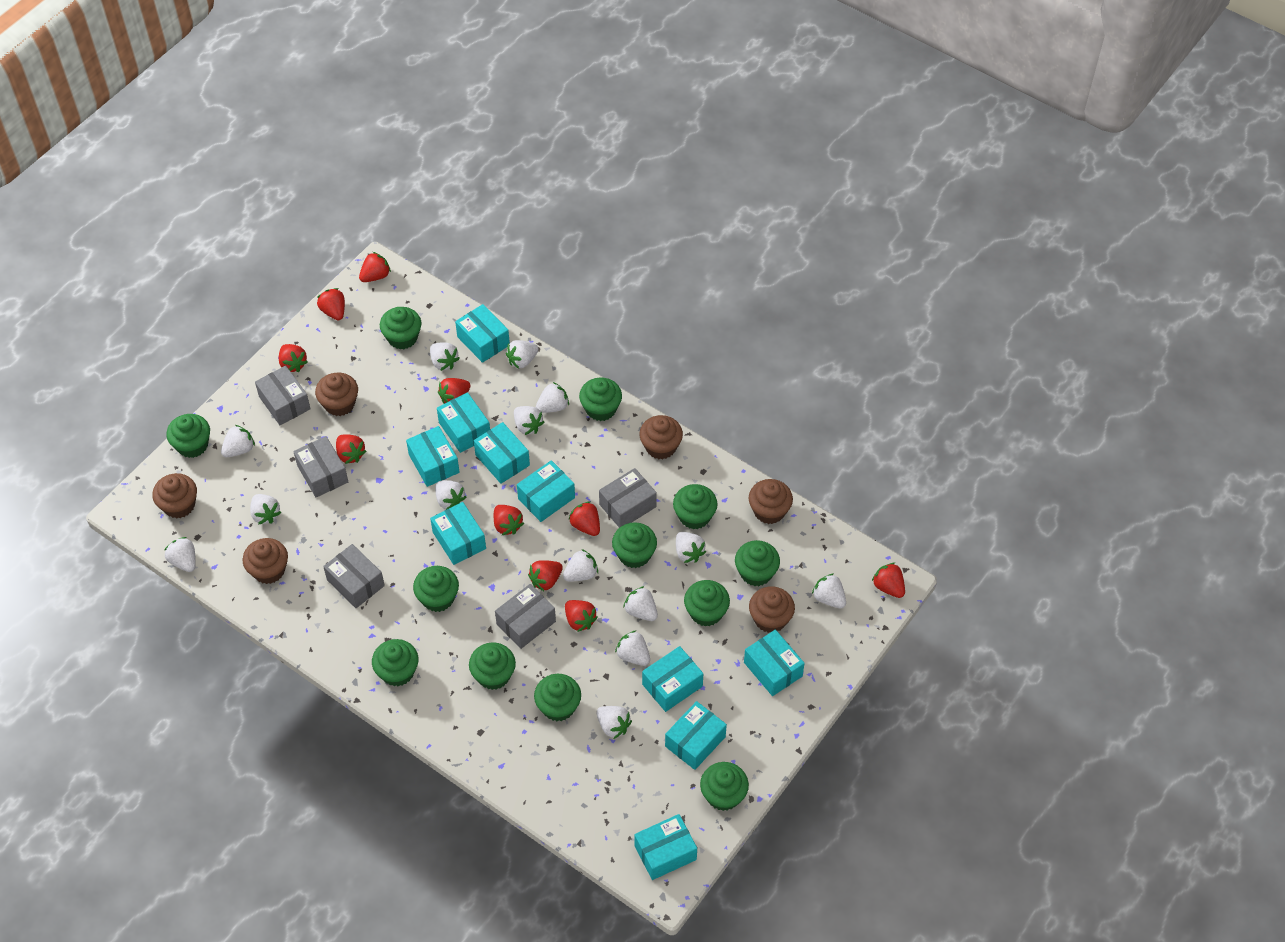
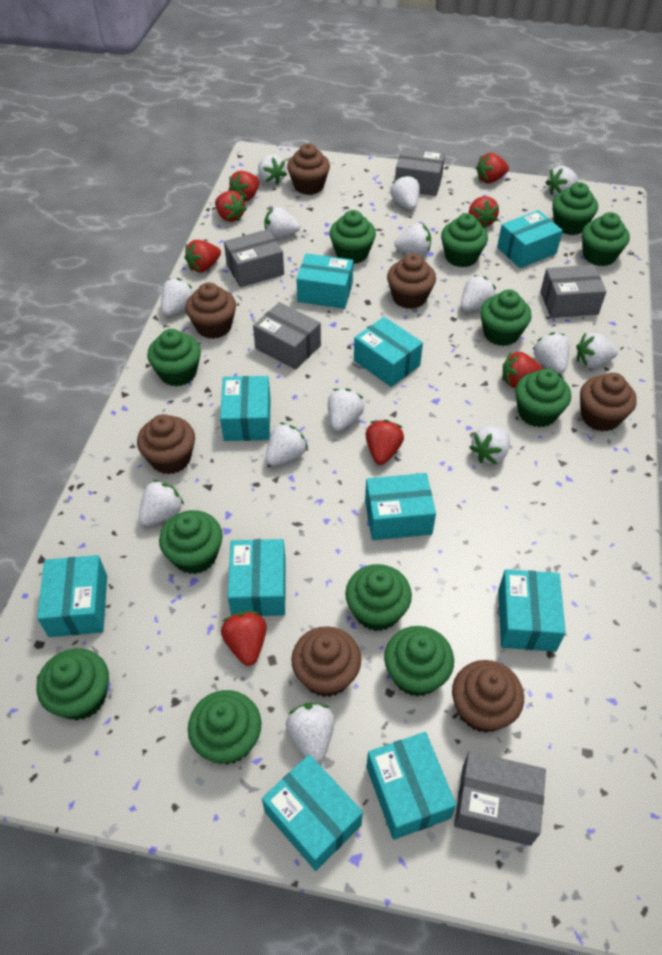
brown cupcake: [152,473,197,519] [243,538,288,584] [315,372,358,416] [639,415,683,460] [748,479,793,524] [749,586,795,633] = 6 -> [137,414,195,474] [186,282,236,339] [287,143,330,195] [291,626,361,697] [387,254,436,309] [452,660,524,733] [580,373,637,432] = 7
red strawberry: [279,344,308,372] [317,288,345,320] [336,434,366,464] [359,252,391,282] [438,378,471,404] [494,505,524,535] [528,560,563,591] [565,600,598,632] [568,501,600,536] [872,563,905,598] = 10 -> [185,240,221,272] [215,190,247,222] [221,611,267,666] [229,171,259,201] [366,420,404,465] [469,196,499,228] [476,153,509,183] [502,352,543,388] = 8

